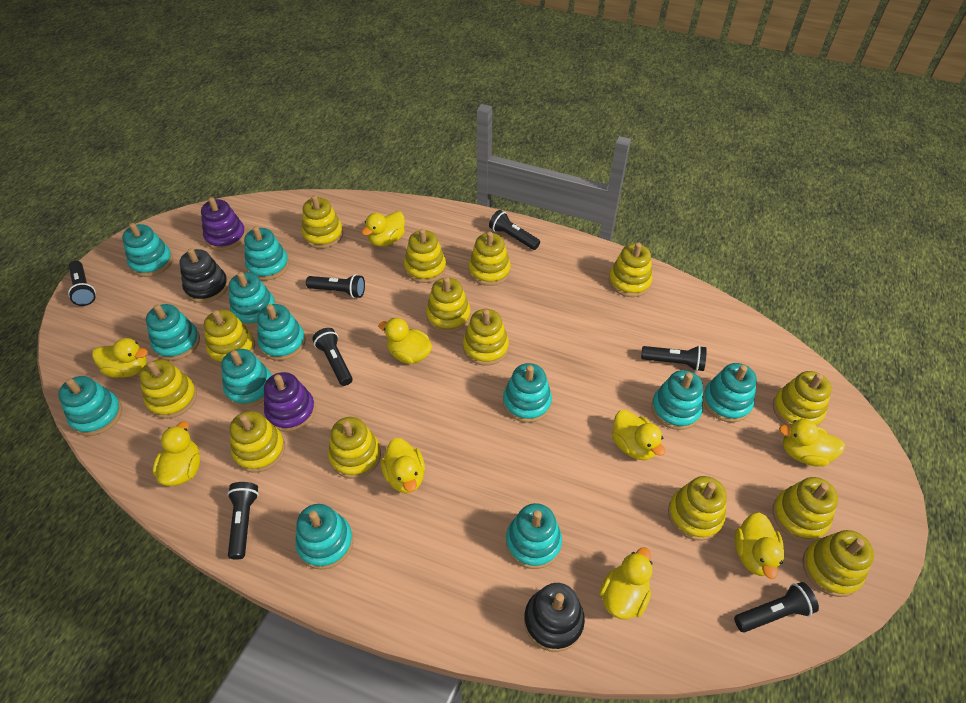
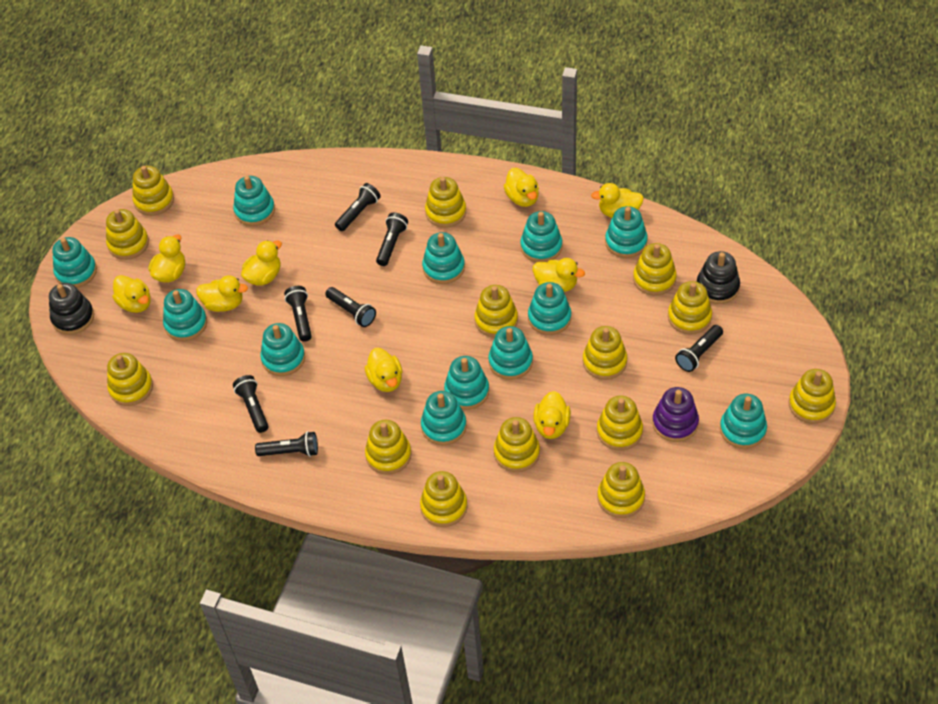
purple stacking toy: [201,197,246,251] [264,372,316,432] = 2 -> [652,387,699,442] = 1

